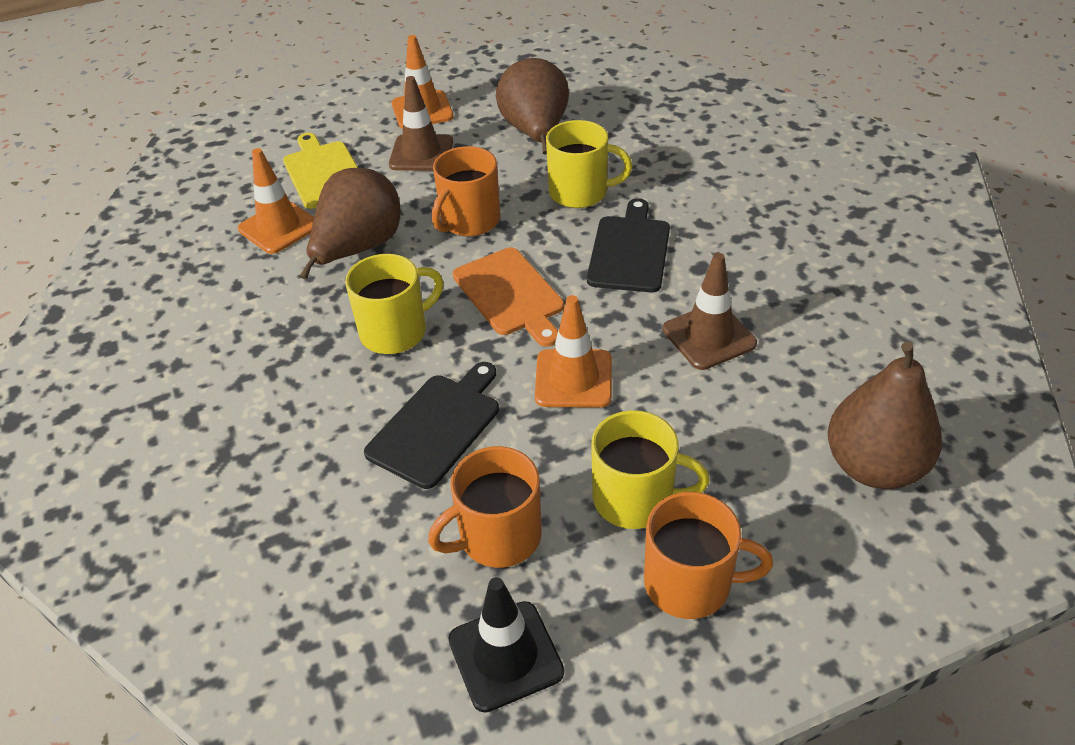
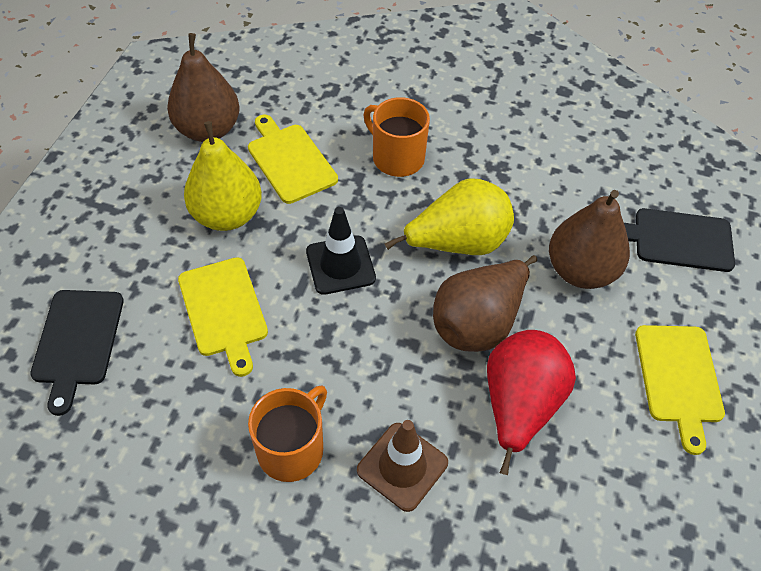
brown traffic cone: [389,76,453,171] [663,253,757,370] = 2 -> [357,420,448,512] = 1
orange cutting board: [453,247,564,347] = 1 -> none = 0
orange mug: [428,446,542,568] [432,146,500,236] [644,492,773,619] = 3 -> [248,386,327,482] [363,97,430,177] = 2
orange traffic cone: [238,148,314,254] [392,35,454,129] [535,295,612,408] = 3 -> none = 0
red pear: none = 0 -> [487,330,576,475] = 1
yellow cutting board: [283,133,358,209] = 1 -> [178,257,268,377] [248,114,338,204] [635,325,725,455] = 3
yellow mug: [345,254,443,354] [546,120,632,208] [591,410,710,529] = 3 -> none = 0
yellow pear: none = 0 -> [184,121,262,231] [385,178,514,255] = 2

